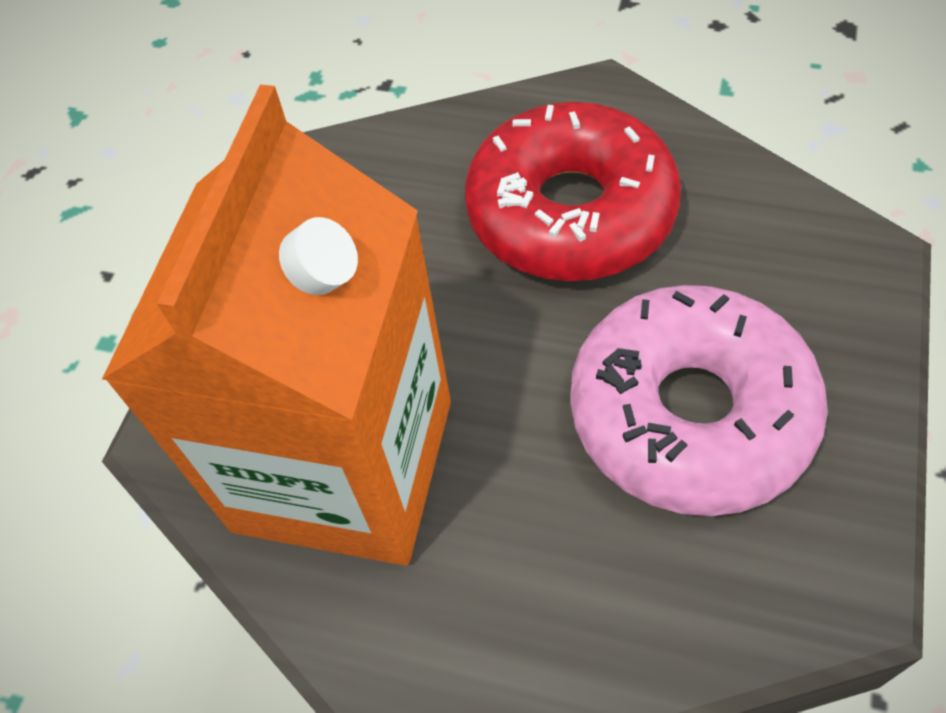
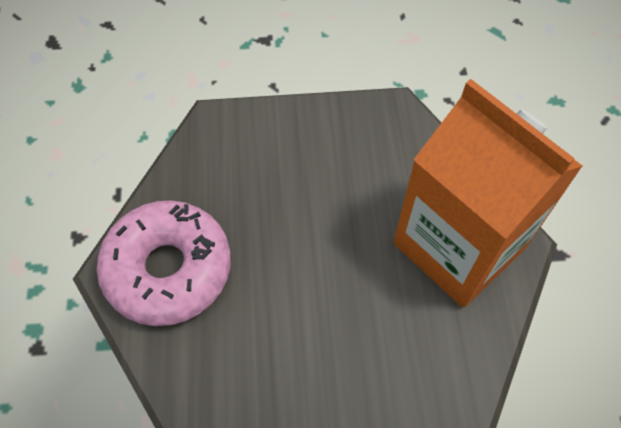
red donut: [465,102,681,281] = 1 -> none = 0

